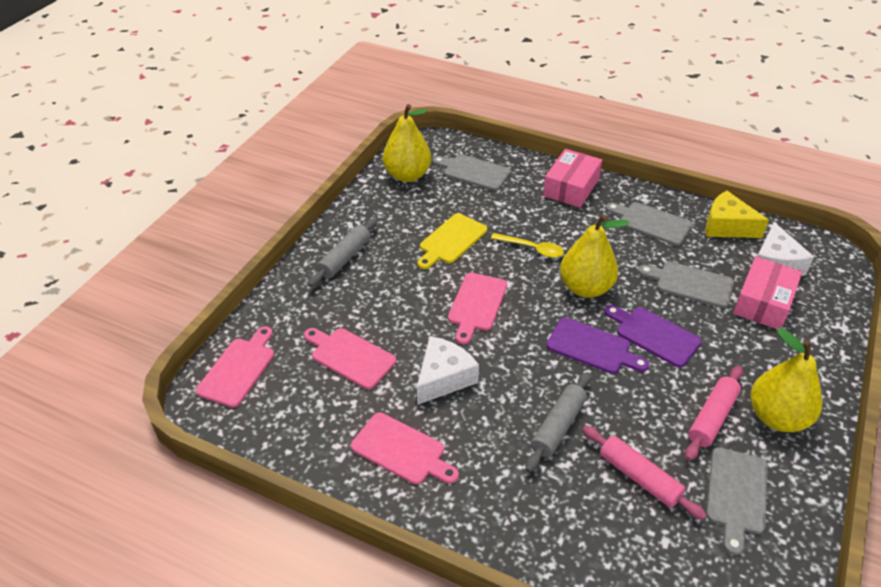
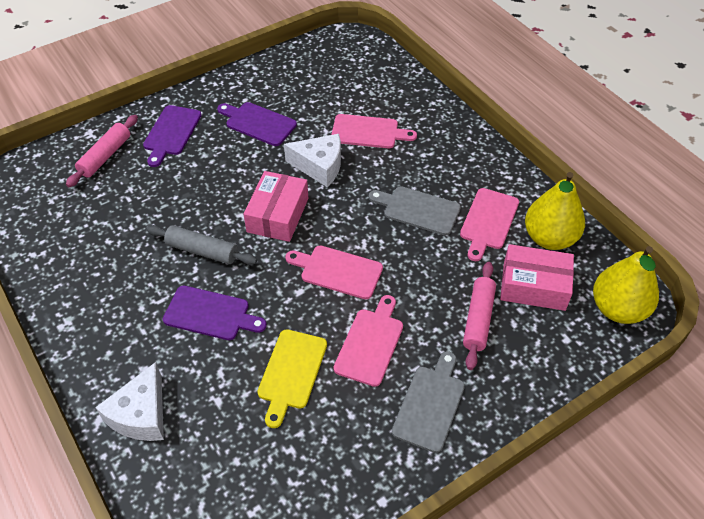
grey cutting board: [433,154,511,191] [606,202,692,246] [638,262,734,308] [706,447,768,555] = 4 -> [369,186,461,236] [392,351,465,453] = 2
grey rolling pin: [308,218,377,287] [525,372,591,473] = 2 -> [146,225,257,265] = 1
purple cutting board: [546,317,649,374] [604,305,702,367] = 2 -> [143,105,202,167] [163,286,267,340] [217,102,297,146] = 3
yellow cheese: [705,191,769,238] = 1 -> none = 0
yellow pear: [382,104,432,182] [560,214,630,298] [751,328,822,432] = 3 -> [525,172,585,250] [593,246,659,324] = 2
yellow spoon: [491,233,564,258] = 1 -> none = 0

